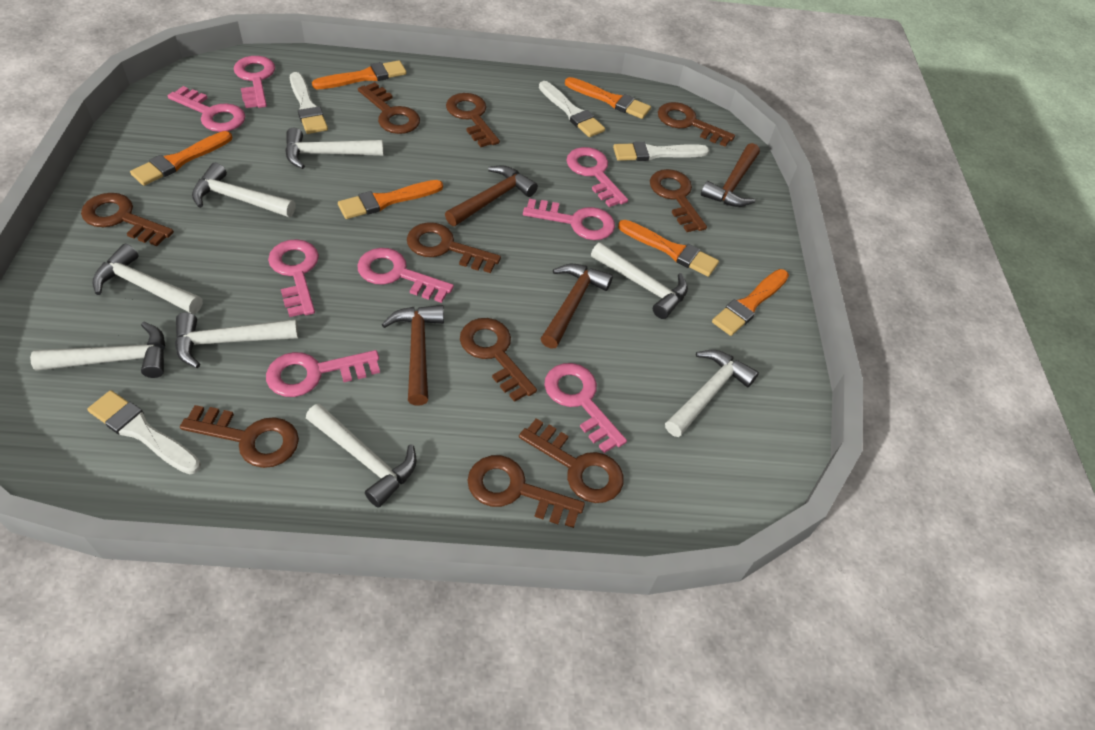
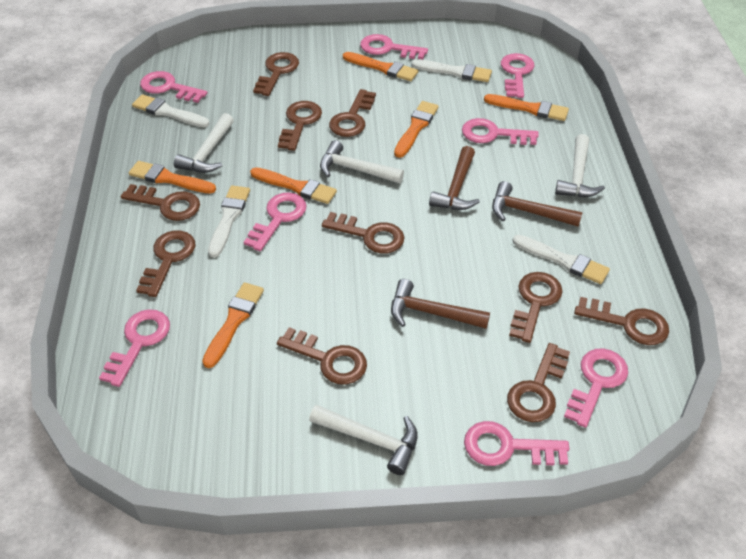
brown hammer: [381,305,444,406] [445,166,538,226] [540,264,613,349] [701,143,760,207] = 4 -> [391,279,490,329] [429,146,480,210] [492,181,583,227] = 3
white hammer: [30,322,165,378] [92,244,203,314] [175,312,299,368] [192,163,295,217] [285,128,384,169] [306,403,416,508] [591,242,688,319] [665,350,759,437] = 8 -> [174,113,234,173] [309,404,418,475] [320,140,404,184] [555,134,605,197] = 4

